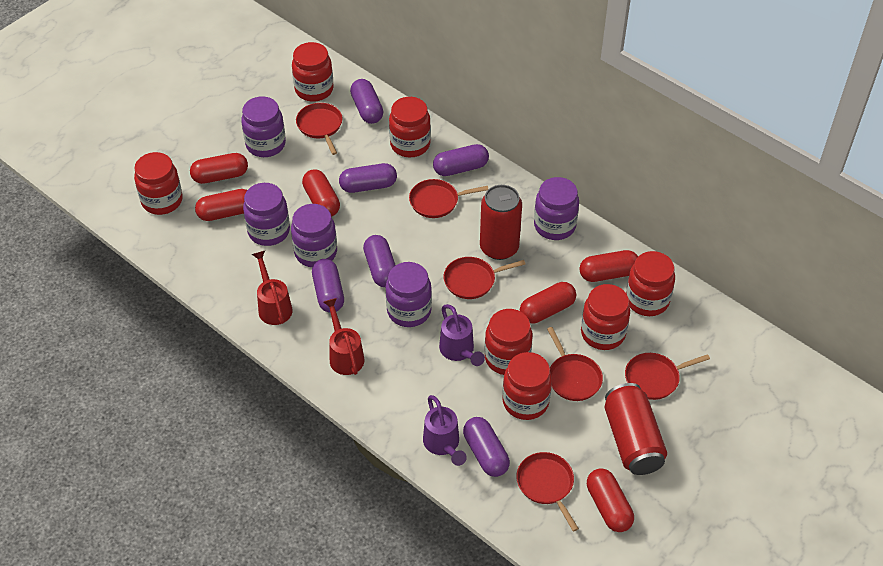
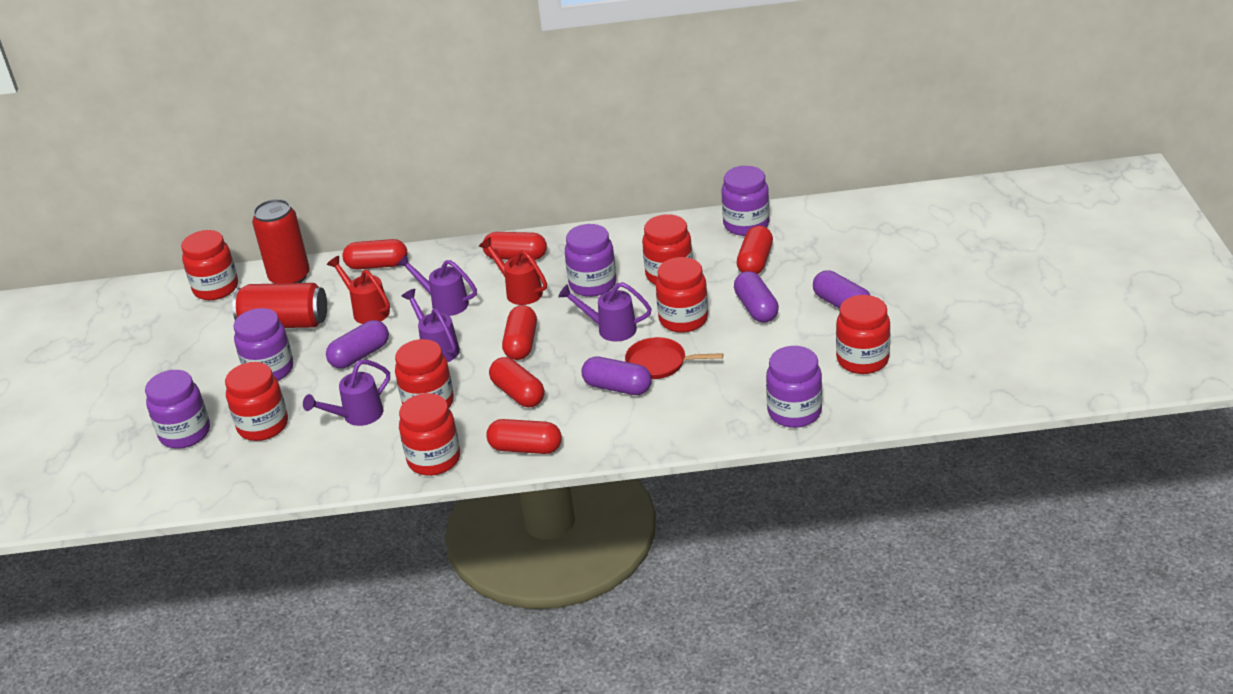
purple capsule: [312,259,344,313] [339,163,397,193] [350,79,383,124] [363,235,396,287] [433,144,489,176] [463,417,510,477] = 6 -> [326,320,389,368] [582,356,652,395] [734,271,779,323] [813,270,871,309] = 4
purple watering can: [423,395,467,466] [439,304,485,366] = 2 -> [303,360,390,426] [397,254,477,316] [401,289,460,362] [558,282,652,341] = 4
red pan: [296,103,342,155] [409,179,488,218] [444,257,526,299] [516,452,579,531] [547,327,603,401] [625,353,710,400] = 6 -> [625,337,723,379] = 1

